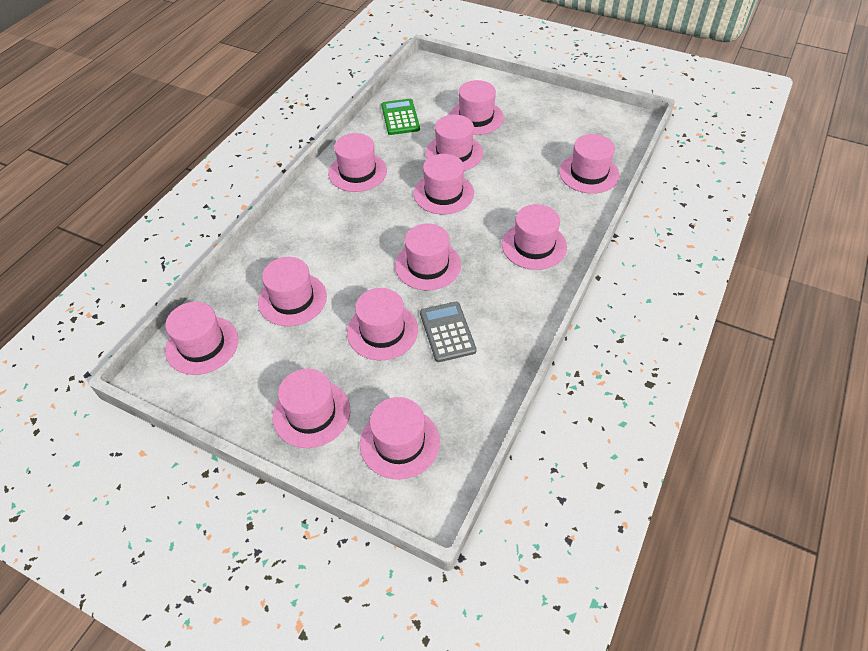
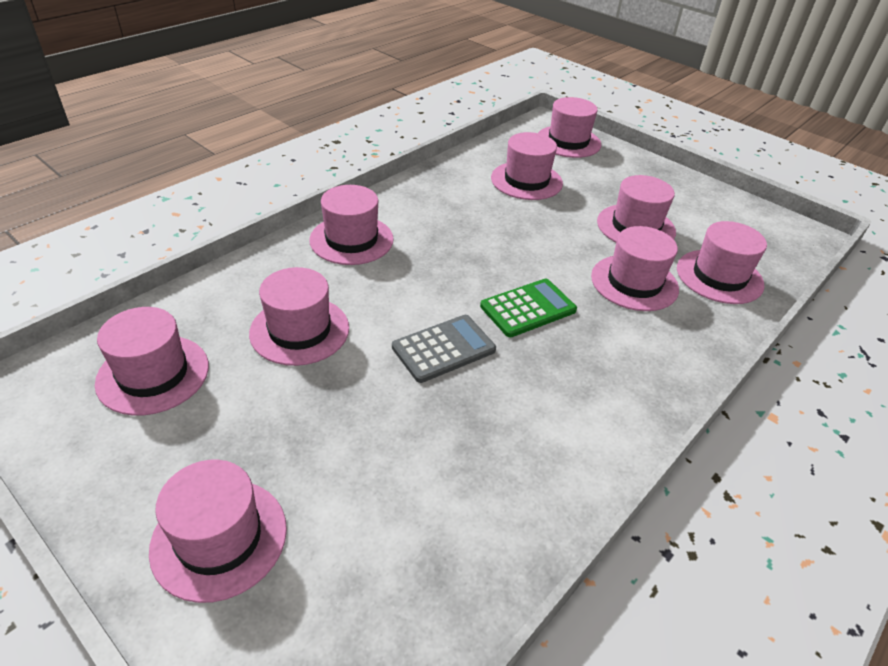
pink hat: [165,302,238,375] [258,257,327,326] [273,369,350,448] [328,133,387,192] [347,288,418,360] [360,397,440,480] [395,223,461,291] [414,154,474,215] [425,115,483,171] [449,80,504,135] [502,204,567,270] [559,134,619,194] = 12 -> [95,307,209,416] [149,460,287,603] [249,267,349,366] [309,185,394,265] [491,132,563,200] [538,97,602,158] [591,226,679,311] [597,175,676,242] [677,221,767,304] = 9

